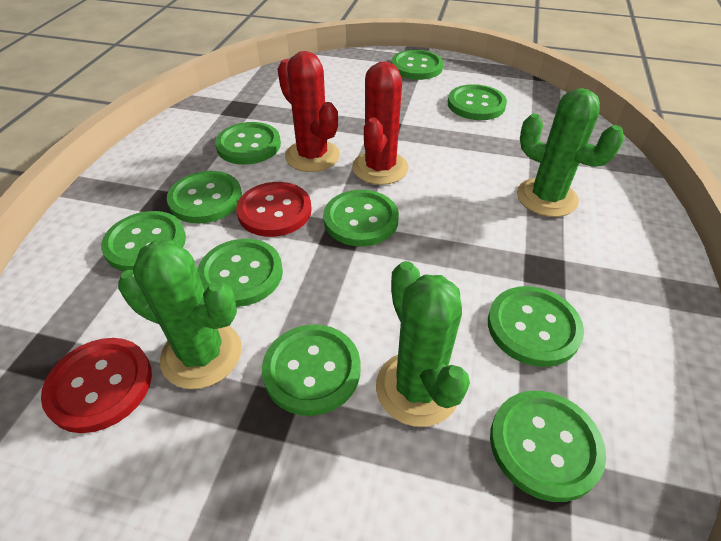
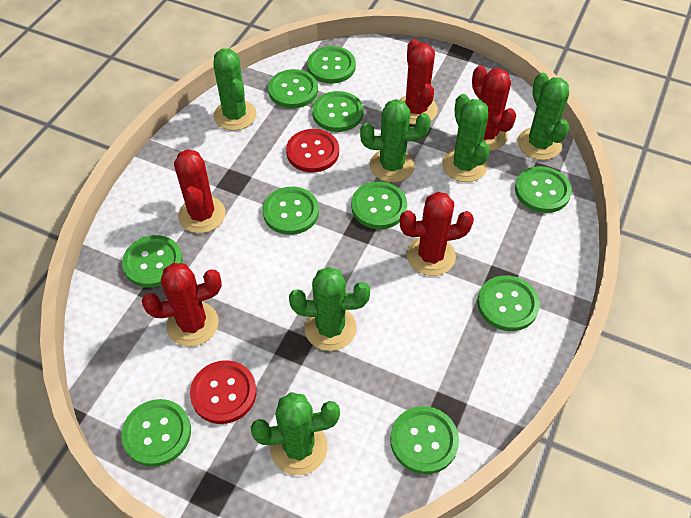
green cactus: [118,240,242,389] [376,261,470,427] [517,88,624,217] = 3 -> [213,48,256,131] [251,392,340,475] [289,267,370,351] [360,99,431,183] [442,94,490,182] [518,73,569,160] = 6
red cactus: [278,51,340,172] [352,62,409,185] = 2 -> [142,263,222,347] [174,149,226,233] [399,39,438,125] [400,192,474,276] [472,65,516,151] = 5

